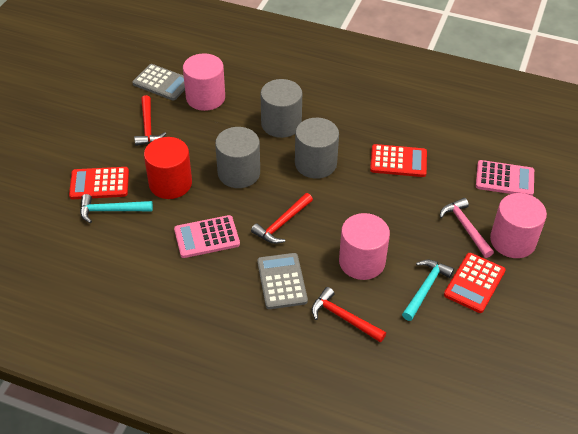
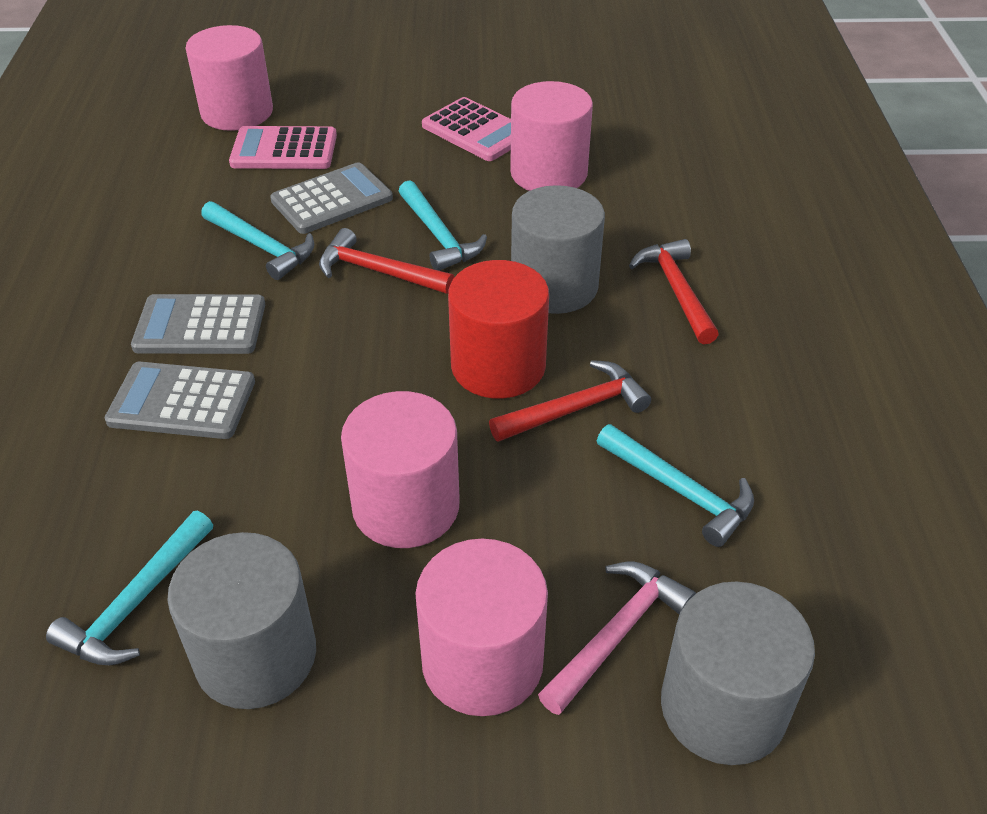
grey calculator: [132,64,185,101] [257,253,308,309] = 2 -> [105,362,255,439] [131,294,265,354] [270,162,393,234] = 3
pink cylinder: [183,54,225,111] [339,213,390,280] [490,193,547,258] = 3 -> [185,25,273,131] [341,391,460,548] [415,539,548,716] [510,81,593,191] = 4
red calculator: [69,167,129,199] [370,144,427,177] [444,253,505,313] = 3 -> none = 0
turquoise hammer: [80,194,153,223] [402,259,454,321] = 2 -> [46,511,213,665] [201,201,314,280] [399,180,487,271] [597,424,754,547] = 4

